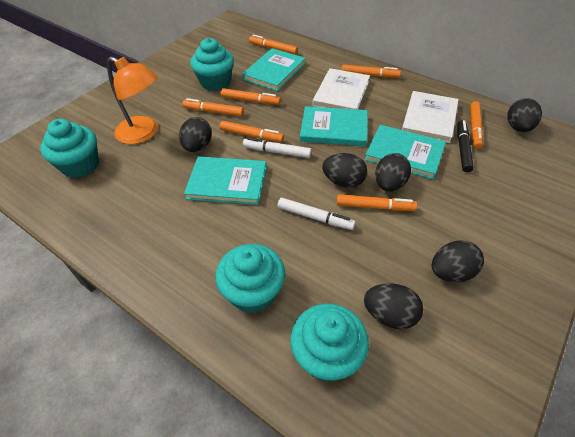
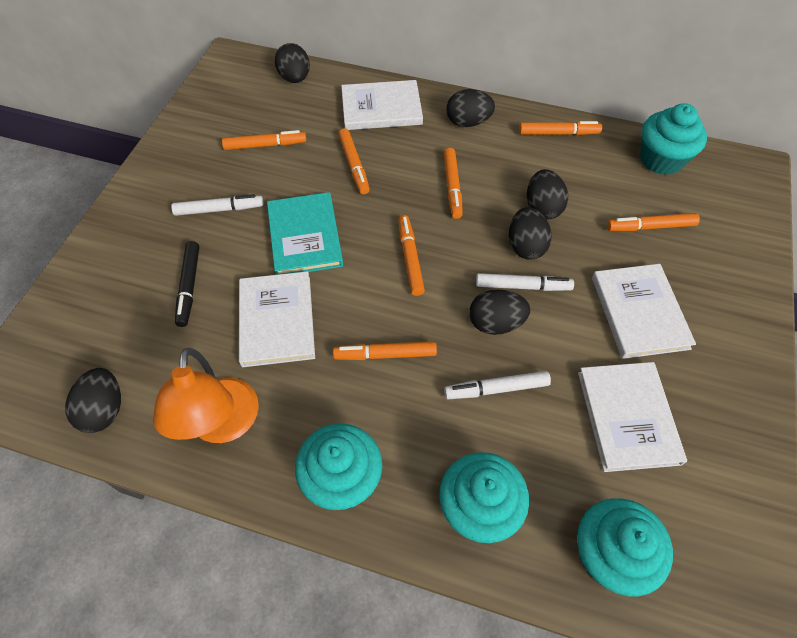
turquoise book: [184,156,267,205] [242,48,306,91] [300,106,368,146] [365,125,446,180] = 4 -> [267,192,343,275] = 1
white book: [312,68,370,110] [402,91,459,143] = 2 -> [239,271,315,367] [341,80,423,130] [578,362,687,472] [592,264,696,359] = 4
white marker: [243,138,312,158] [278,198,356,230] = 2 -> [171,194,263,216] [444,371,551,399] [476,273,574,291] = 3

